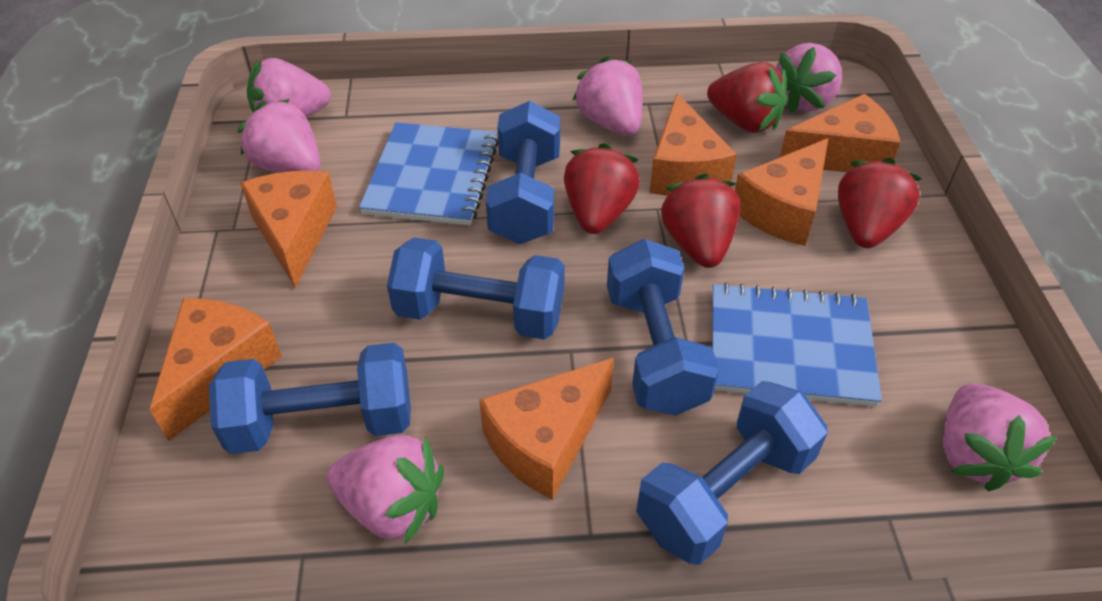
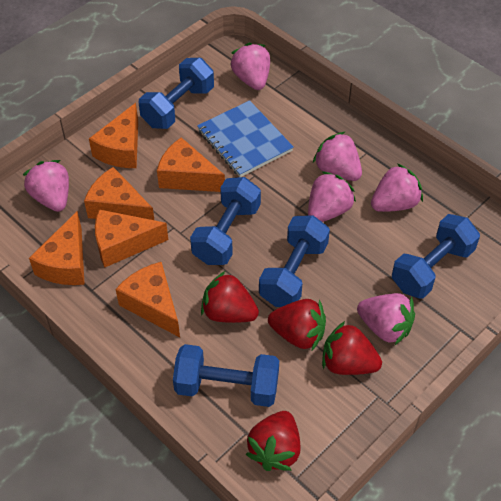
blue notebook: [359,122,498,226] [712,282,882,407] = 2 -> [197,100,294,177] = 1

